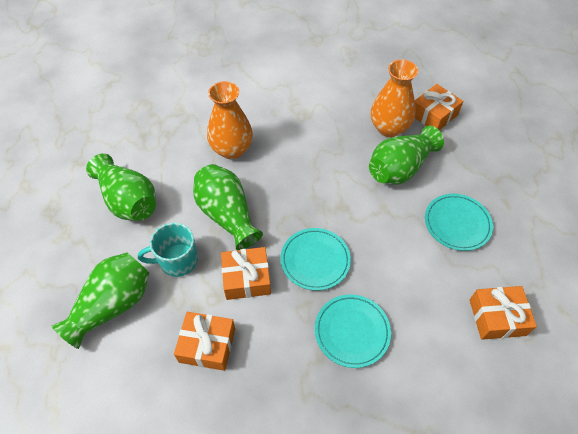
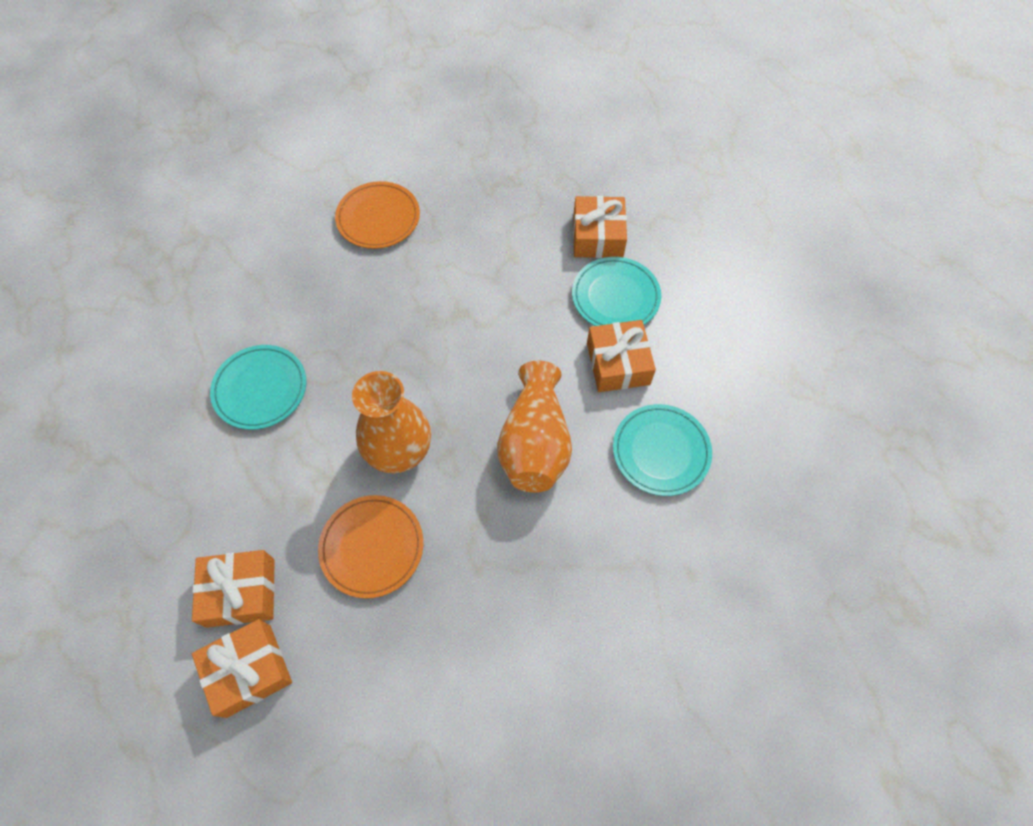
green vase: [52,253,149,349] [86,153,156,221] [193,164,263,250] [369,126,444,185] = 4 -> none = 0
orange plate: none = 0 -> [318,495,423,598] [335,181,420,249] = 2
turquoise mug: [138,223,198,277] = 1 -> none = 0

